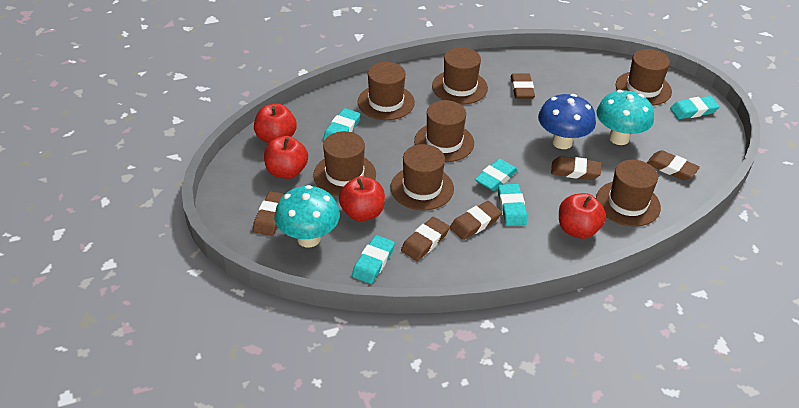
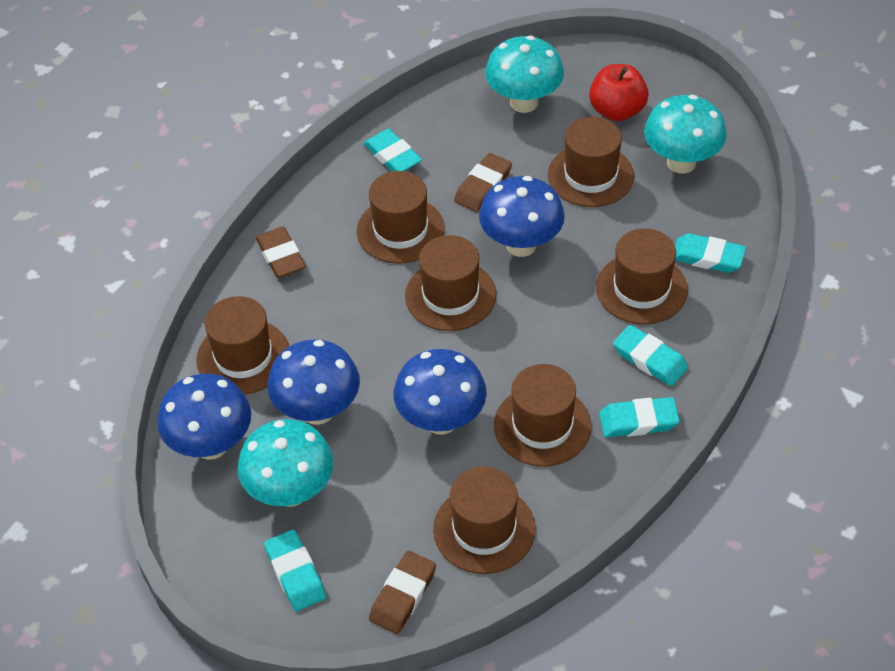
blue mushroom: [538,94,596,149] = 1 -> [157,374,251,460] [268,339,360,425] [393,349,487,435] [479,176,565,257] = 4
brown eraser: [253,191,284,236] [401,217,450,261] [450,201,502,240] [511,74,535,99] [551,156,601,180] [647,150,700,180] = 6 -> [256,227,306,278] [369,551,436,634] [454,153,512,212] = 3
red apple: [254,104,297,143] [264,136,308,179] [339,176,385,221] [559,193,606,239] = 4 -> [589,64,649,121] = 1
turquoise mushroom: [274,185,340,247] [597,90,654,145] = 2 -> [237,419,334,507] [485,36,564,113] [644,95,727,174] = 3

